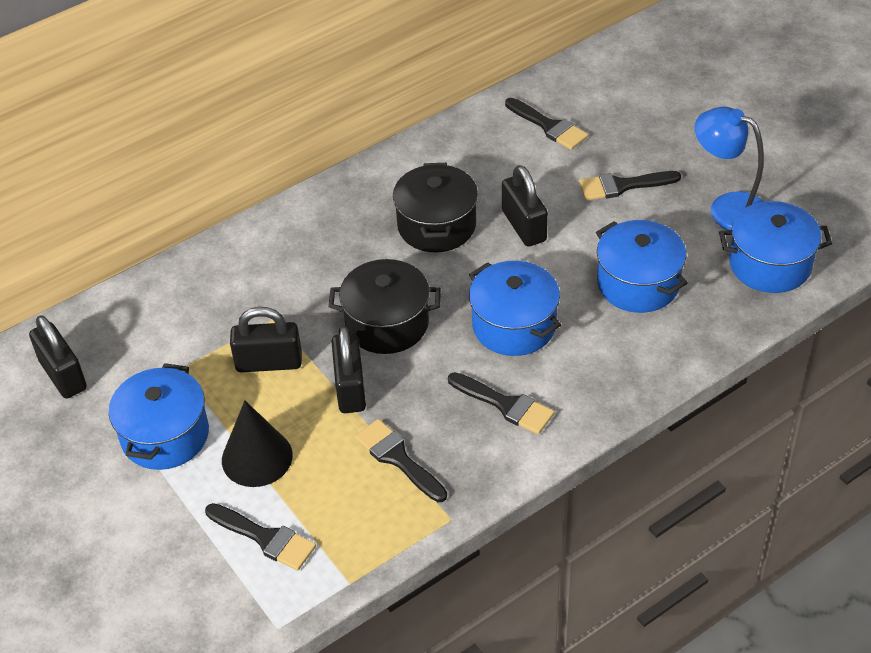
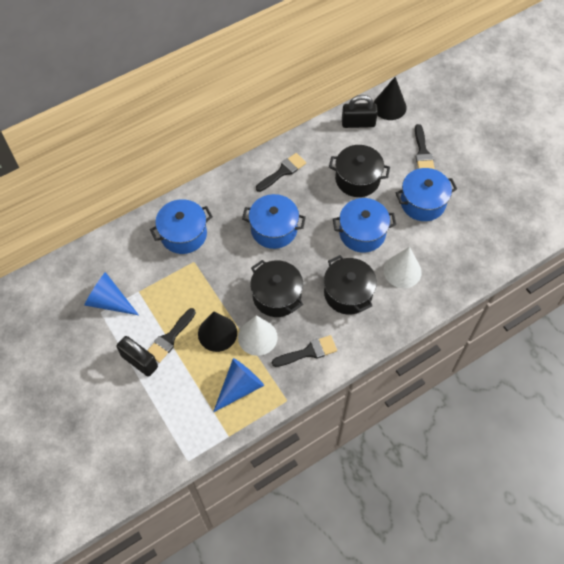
black brush: [205,503,316,571] [355,419,447,502] [448,372,554,434] [505,98,588,150] [579,171,681,201] = 5 -> [147,308,196,363] [256,153,306,192] [272,335,337,367] [415,124,435,169] = 4
black cone: [222,400,293,487] = 1 -> [198,311,237,352] [373,77,407,120] = 2
black padlock: [29,315,87,399] [230,307,302,372] [331,326,366,413] [502,165,548,247] = 4 -> [116,336,158,377] [342,95,378,128] = 2
black pot: [328,259,441,354] [393,163,478,252] = 2 -> [250,260,303,317] [324,255,377,315] [329,145,390,197] = 3
blue cone: none = 0 -> [84,272,139,315] [213,358,264,413] = 2
blue lamp: [695,107,764,230] = 1 -> none = 0
white cone: none = 0 -> [238,315,278,356] [384,247,422,288] = 2

